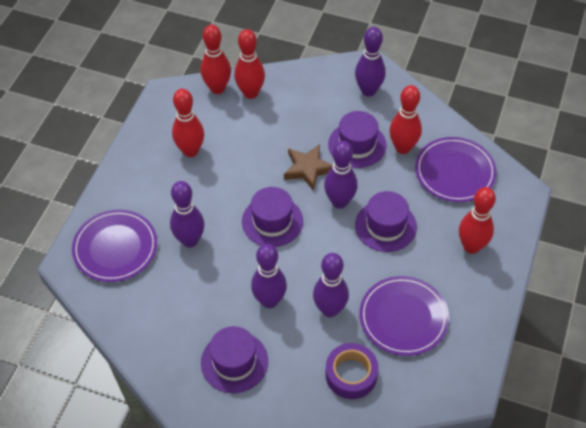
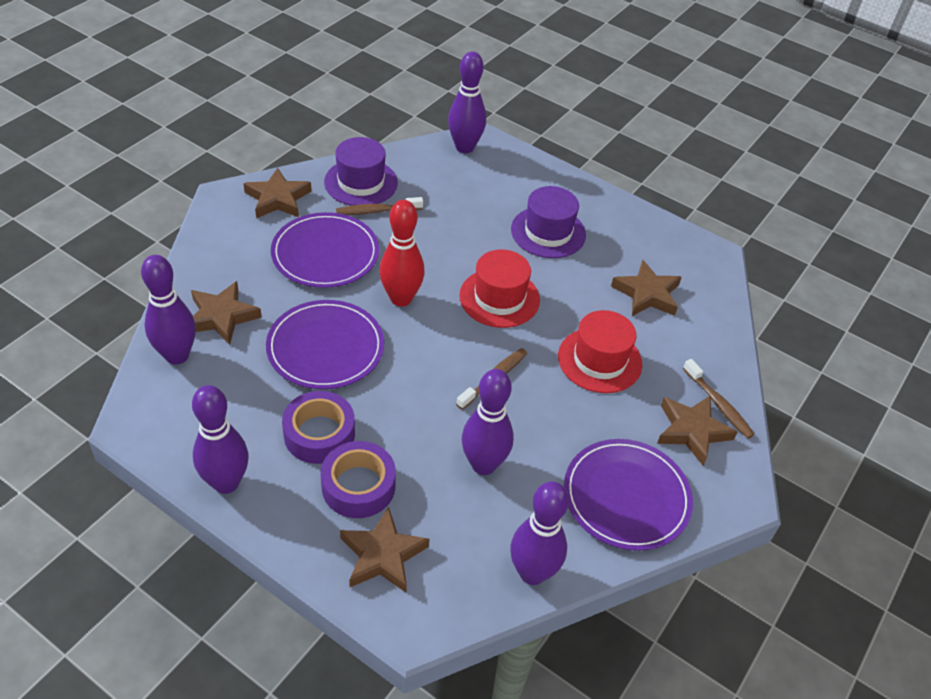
brown star: [284,144,333,191] = 1 -> [191,281,262,345] [243,168,312,218] [340,507,429,593] [611,259,682,316] [657,395,738,465] = 5
brown toothbrush: none = 0 -> [336,197,423,215] [456,348,527,410] [683,359,755,439] = 3
purple hat: [201,326,268,393] [242,187,303,247] [328,111,386,168] [355,191,417,252] = 4 -> [324,137,398,206] [511,186,586,258] = 2
purple tape: [325,343,379,399] = 1 -> [282,391,355,464] [321,441,396,518] = 2
red bowling pin: [172,89,204,157] [201,24,231,94] [234,29,265,99] [389,85,422,154] [459,187,496,254] = 5 -> [379,200,425,307] = 1
red hat: none = 0 -> [459,250,540,328] [558,310,642,393] = 2

